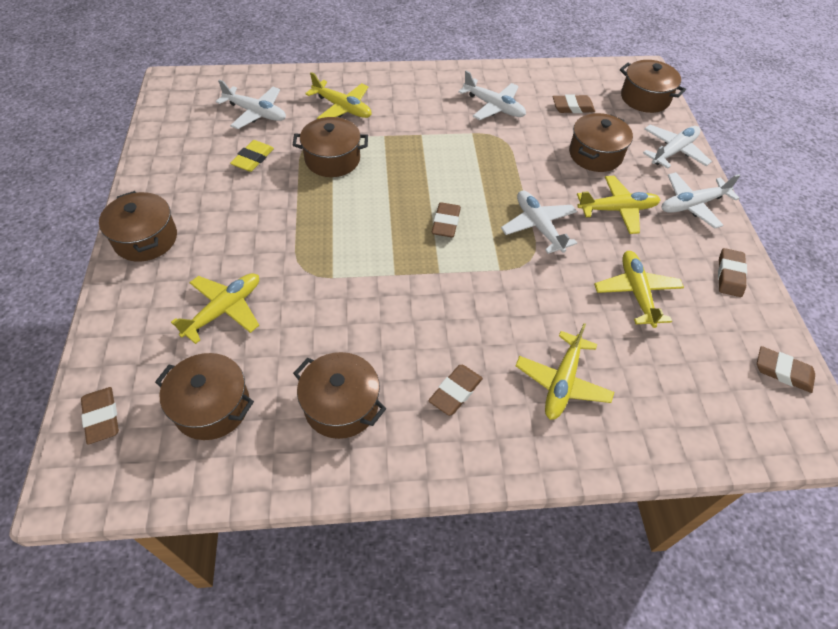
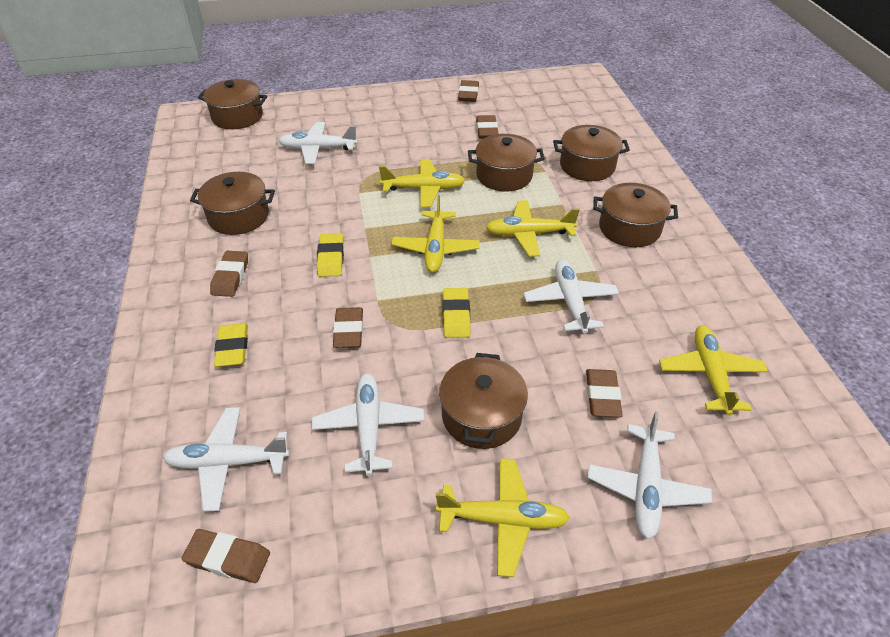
yellow eraser: [230,140,274,172] = 1 -> [214,323,248,367] [317,233,344,277] [442,288,471,338] = 3

